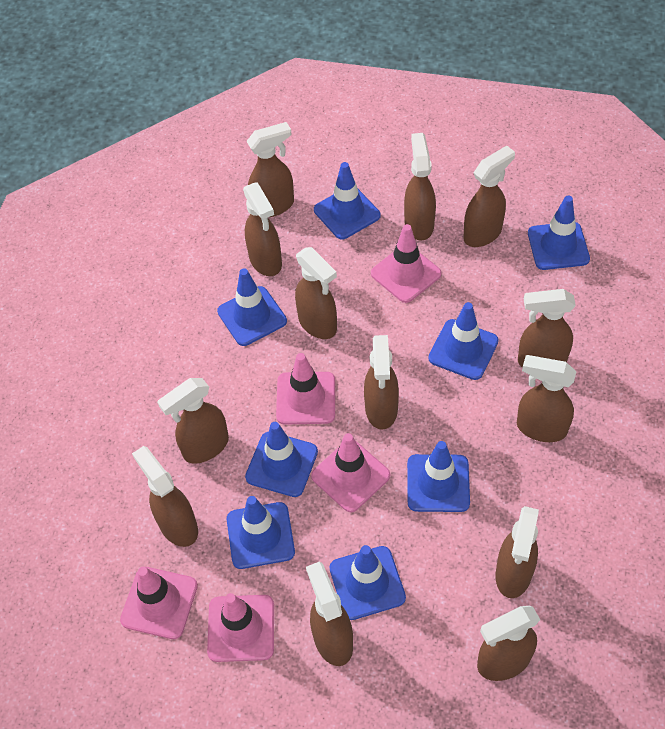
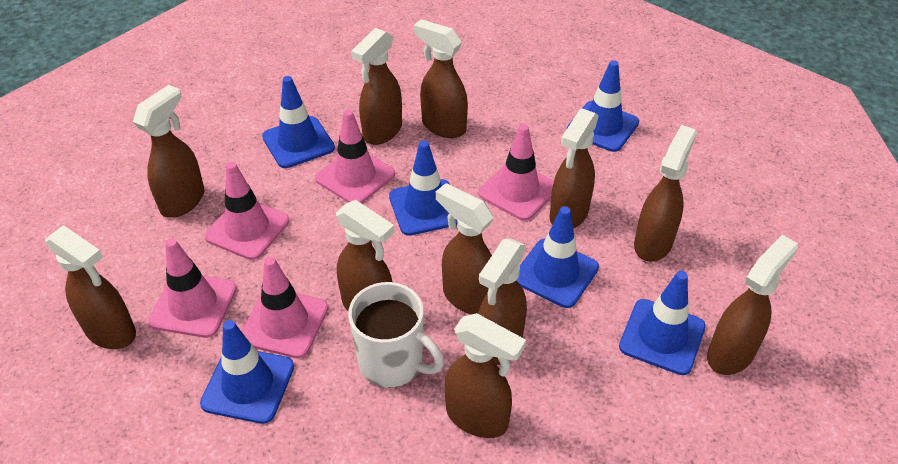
blue traffic cone: [217,268,287,346] [227,496,295,569] [245,422,318,497] [314,162,381,239] [329,545,406,620] [407,441,470,512] [428,302,499,380] [528,196,590,270] = 8 -> [200,320,294,424] [262,76,335,168] [389,141,457,236] [517,206,599,308] [567,60,639,152] [619,271,706,375] = 6
brown spray bottle: [132,446,198,547] [157,378,229,464] [243,182,282,276] [246,122,294,217] [295,247,337,339] [306,562,353,666] [364,335,399,430] [404,133,436,240] [464,146,515,247] [477,606,540,681] [495,506,539,598] [517,355,576,442] [518,289,576,368] = 13 -> [45,225,136,349] [133,85,205,218] [336,200,395,311] [351,28,402,145] [413,19,468,138] [436,183,494,315] [445,313,526,438] [478,238,527,365] [550,109,599,228] [634,125,697,262] [707,235,798,375] = 11
white mug: none = 0 -> [348,282,444,388] = 1

